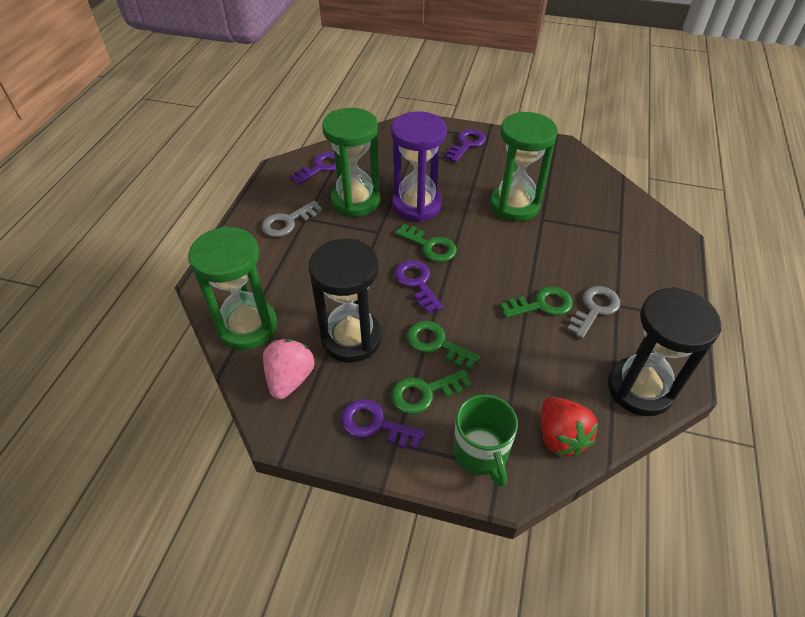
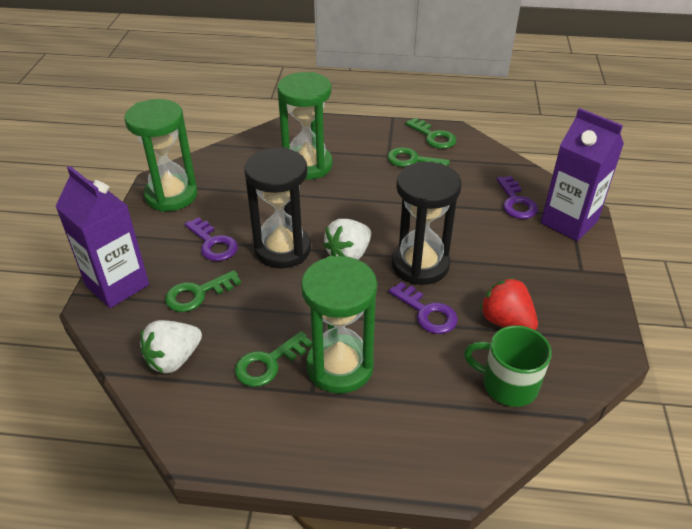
grey key: [261,200,322,237] [567,286,620,339] = 2 -> none = 0
pink strawberry: [263,339,315,399] = 1 -> none = 0
purple carton: none = 0 -> [55,166,149,308] [541,108,624,241] = 2
purple hourglass: [391,112,447,222] = 1 -> none = 0
purple key: [290,152,336,185] [341,399,425,450] [394,260,443,313] [445,129,486,162] = 4 -> [185,217,238,261] [388,282,458,334] [497,176,538,219] = 3
white strawberry: none = 0 -> [140,320,202,373] [323,219,371,260] = 2

